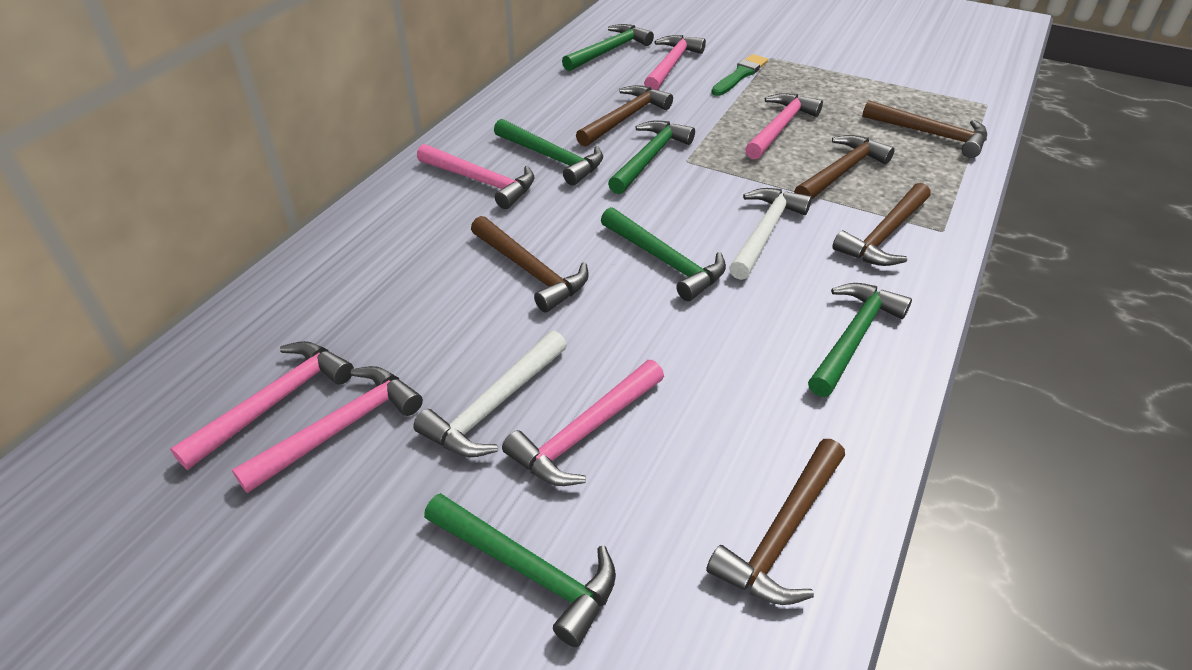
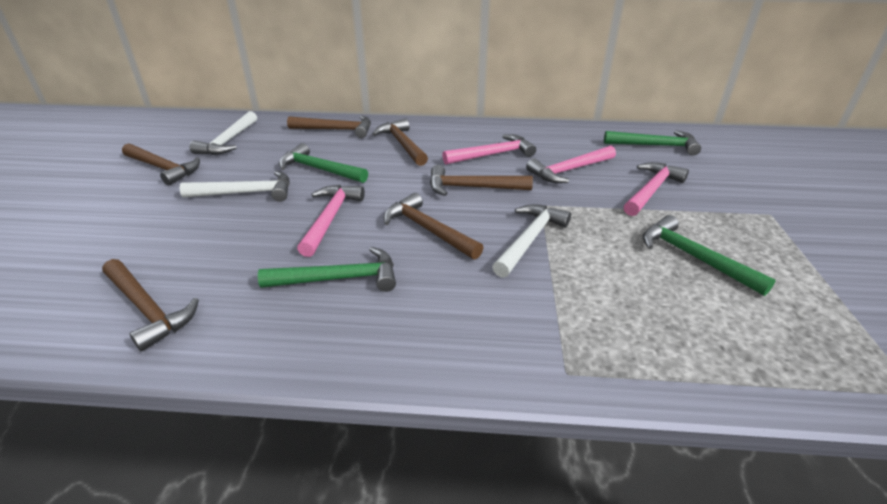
green brush: [711,54,768,96] = 1 -> none = 0
green hammer: [424,493,616,647] [494,119,603,185] [562,24,654,71] [601,207,726,301] [608,120,695,194] [808,283,912,397] = 6 -> [258,247,396,292] [279,143,368,183] [604,131,701,155] [643,215,776,296] = 4
pink hammer: [170,341,354,470] [232,366,423,493] [417,144,535,209] [502,360,664,486] [644,35,706,90] [745,93,823,159] = 6 -> [297,185,365,257] [442,135,536,164] [526,146,616,183] [624,162,689,216] = 4
white hammer: [413,331,567,457] [729,188,812,280] = 2 -> [180,171,290,202] [189,111,257,155] [492,204,571,278] = 3

